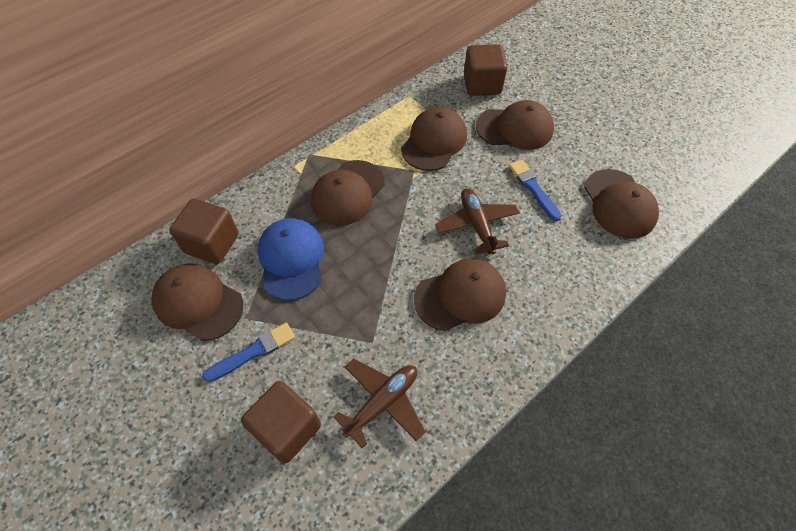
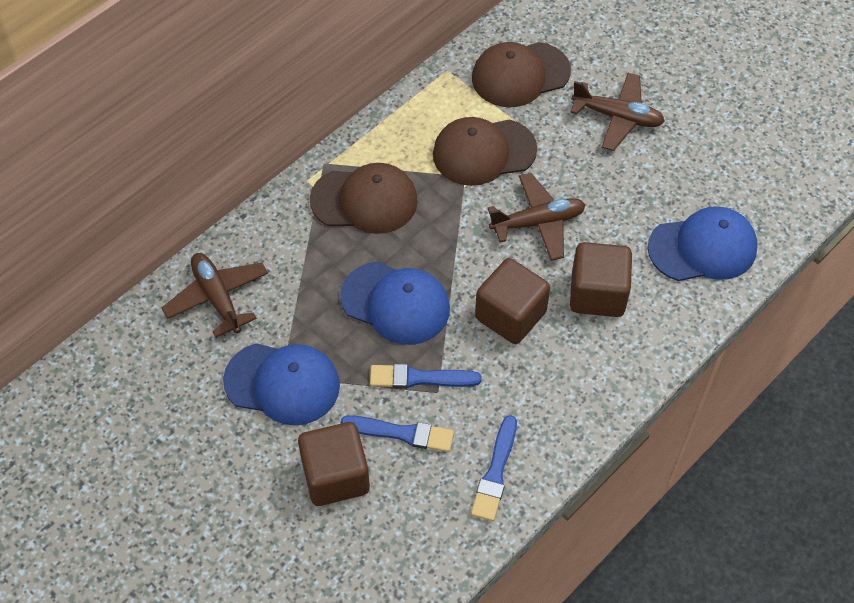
blue brush: [202,323,295,382] [509,160,562,221] = 2 -> [340,415,454,452] [370,364,481,388] [471,415,517,521] = 3
blue cap: [257,218,324,300] = 1 -> [223,343,340,425] [340,262,450,345] [648,206,758,281] = 3
brown cap: [152,264,243,341] [311,160,385,226] [401,107,467,171] [414,258,506,331] [476,100,554,150] [584,169,659,239] = 6 -> [310,163,418,234] [433,117,537,186] [472,42,571,107] = 3
brown plane: [333,359,426,448] [435,188,519,255] = 2 -> [162,253,268,337] [488,173,586,261] [570,73,665,151] = 3

